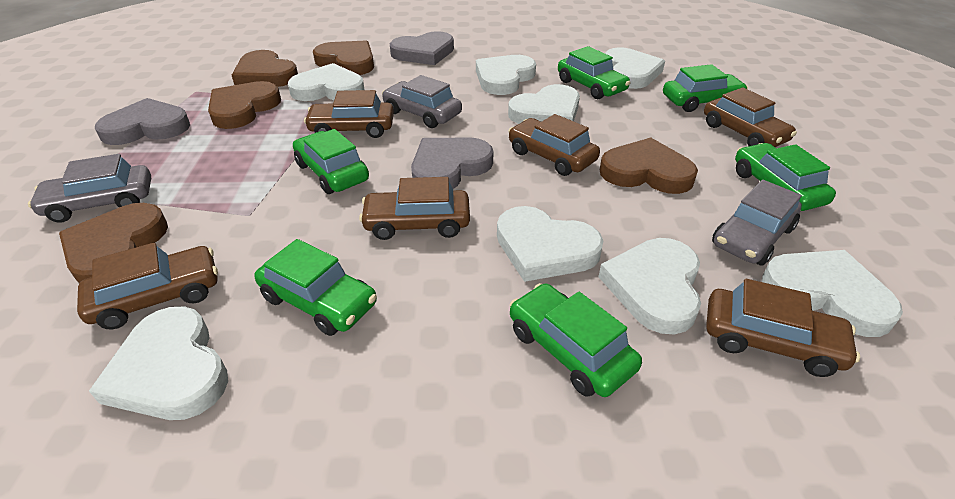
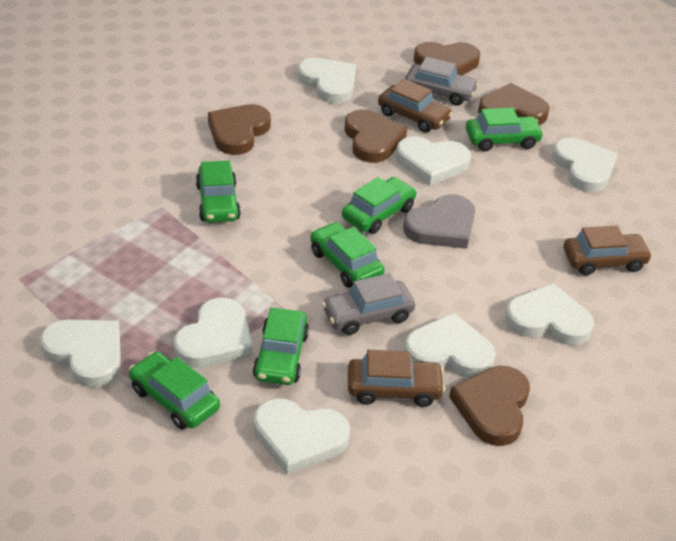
brown car: [77,243,218,329] [304,90,394,138] [359,177,470,240] [508,114,600,176] [704,87,797,147] [706,279,860,377] = 6 -> [348,350,445,407] [378,79,453,133] [563,225,652,275] = 3
grey car: [28,154,151,223] [382,75,462,128] [712,180,802,266] = 3 -> [322,273,415,335] [405,57,479,106] = 2
grey heart: [95,98,190,145] [390,31,454,65] [411,137,494,189] = 3 -> [403,194,475,249] = 1

